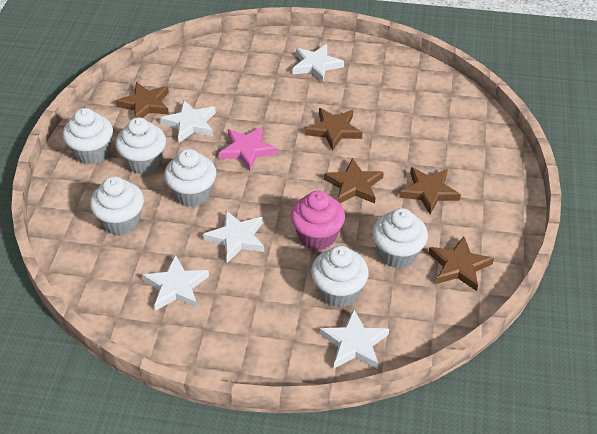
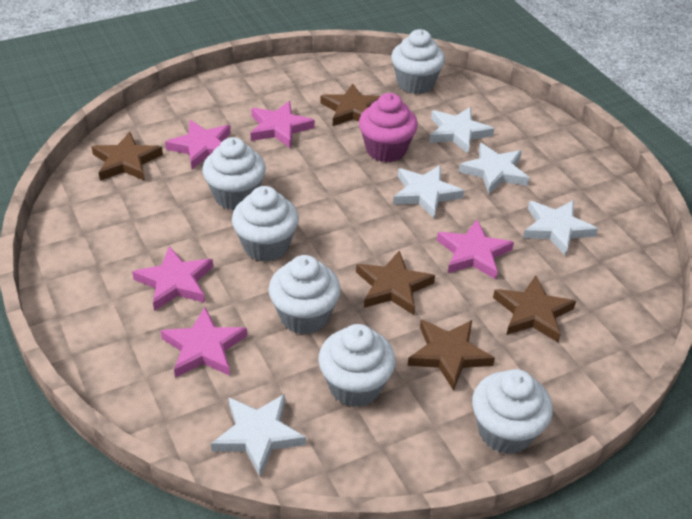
pink star: [219,126,277,171] = 1 -> [132,246,213,311] [161,307,247,378] [165,120,231,169] [250,101,315,148] [437,220,514,279] = 5

